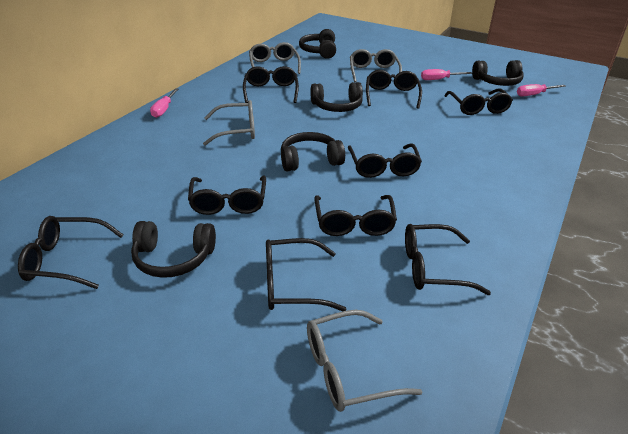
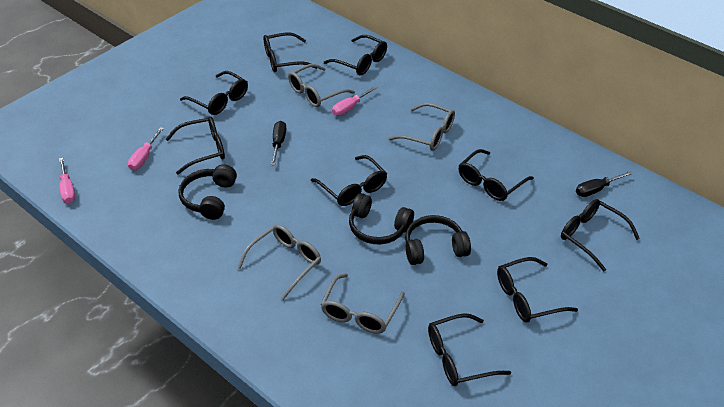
black headphones: [131,221,216,278] [281,132,345,172] [299,29,336,59] [310,82,363,112] [472,60,524,86] = 5 -> [178,164,237,220] [349,193,414,244] [405,215,471,265] = 3
black screwdriver: none = 0 -> [271,121,286,165] [576,171,633,197] = 2

